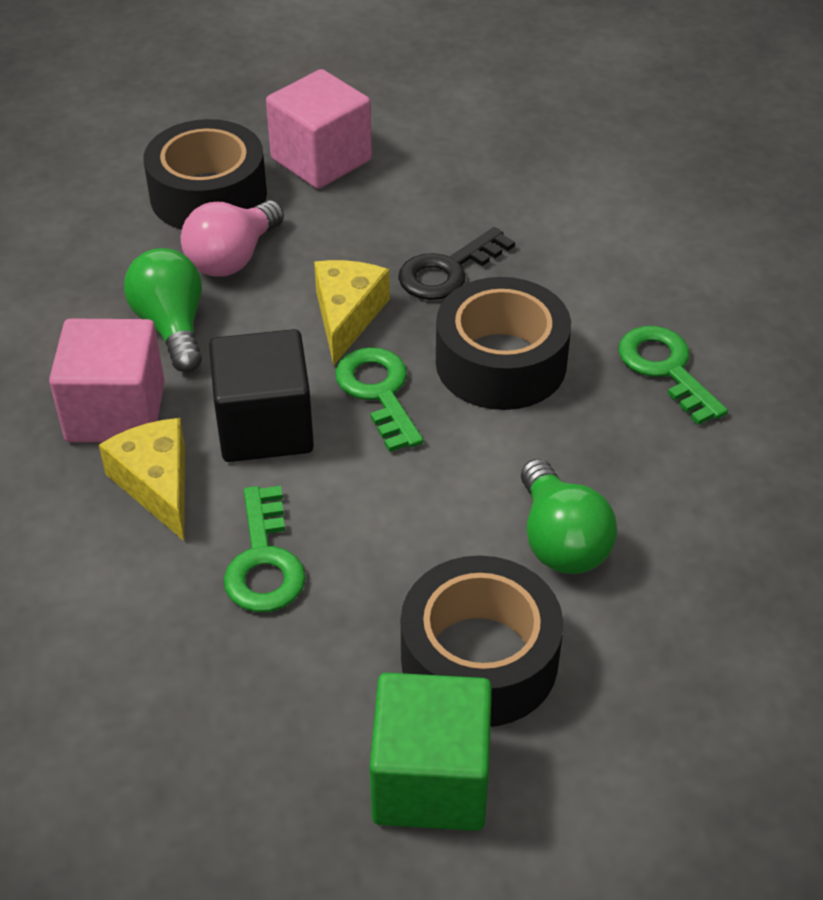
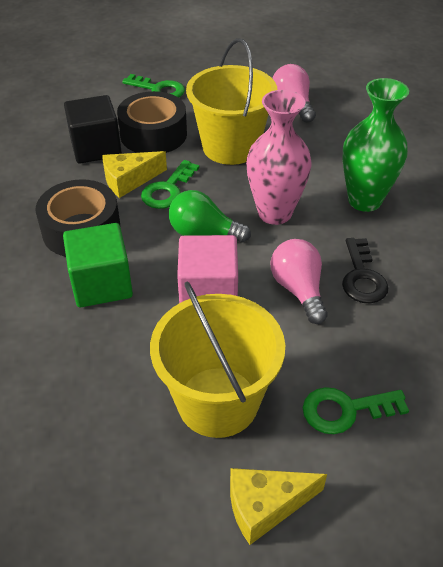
black tape: [144,119,267,230] [401,556,563,727] [436,277,571,410] = 3 -> [36,179,120,257] [117,91,187,153] = 2
green light bulb: [124,248,202,372] [521,459,617,574] = 2 -> [169,190,251,243] = 1
green vase: none = 0 -> [342,78,409,212] = 1
pink cube: [49,318,165,443] [266,69,372,189] = 2 -> [177,235,238,303] = 1
pink light bulb: [181,200,284,277] = 1 -> [271,239,328,324] [272,64,316,123] = 2
pink vase: none = 0 -> [246,90,312,225] = 1
yellow bucket: none = 0 -> [150,282,285,438] [186,38,277,165] = 2

